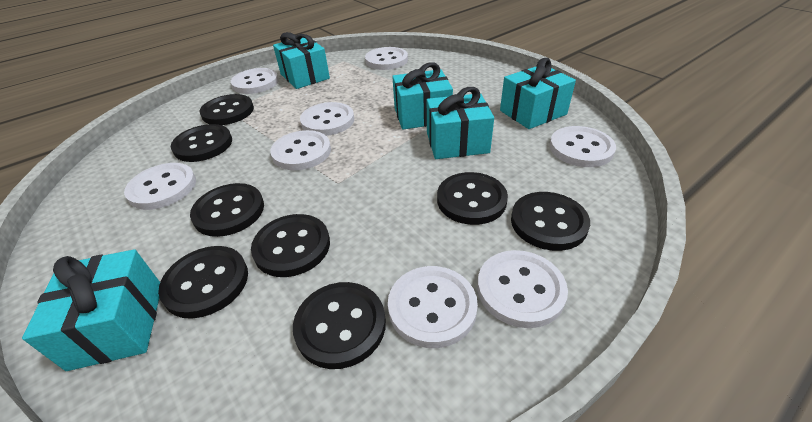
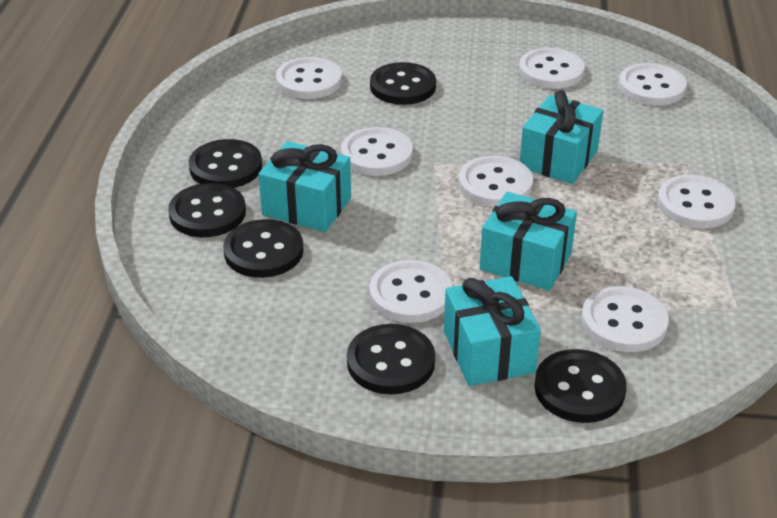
black button: [158,246,248,319] [171,124,232,162] [190,183,264,237] [199,94,254,125] [251,214,330,277] [293,282,386,369] [437,172,508,225] [511,192,590,251] = 8 -> [168,183,246,237] [189,139,262,188] [223,219,304,278] [347,324,435,394] [370,62,436,105] [534,349,627,423] = 6
turquoise gift: [22,249,160,371] [273,32,330,89] [392,62,453,130] [427,87,494,159] [500,58,576,129] = 5 -> [258,141,351,232] [444,276,541,386] [480,192,577,291] [520,90,603,184] = 4

